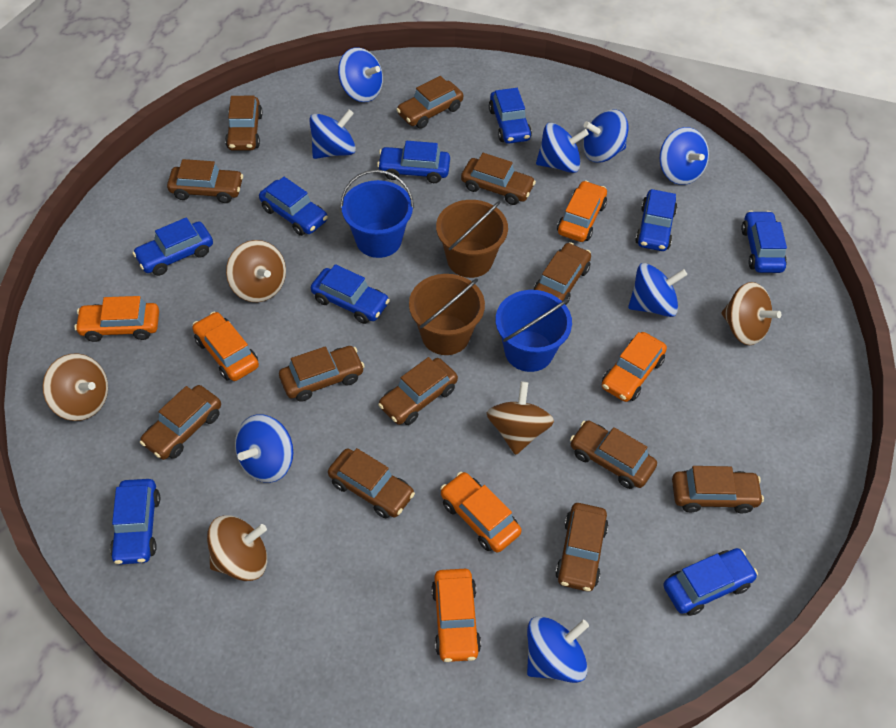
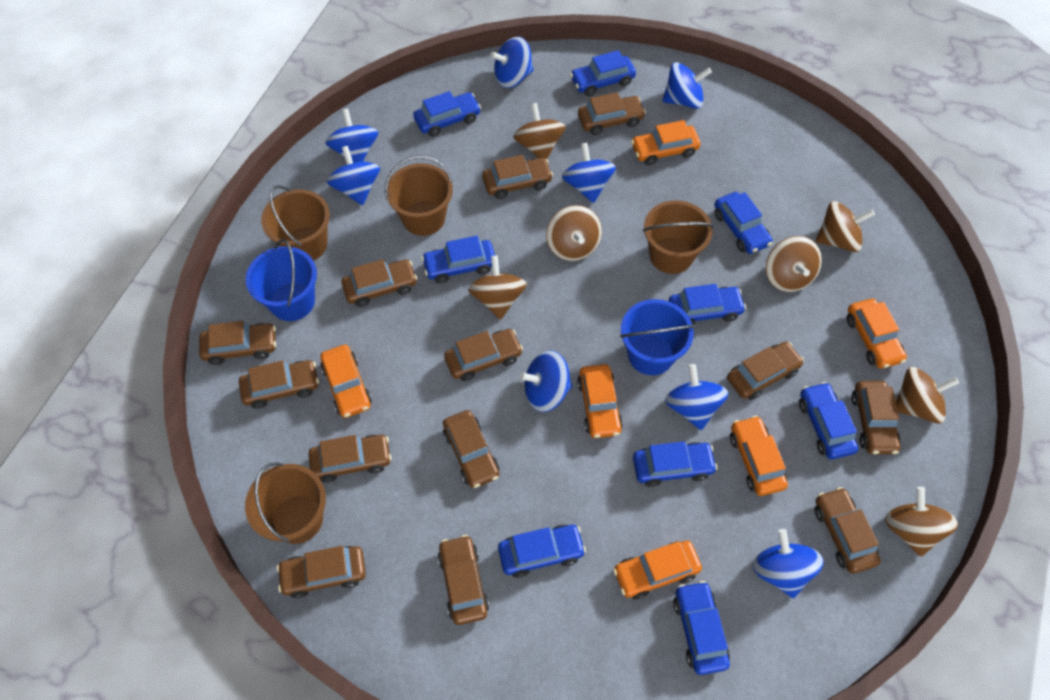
brown bucket: [409,274,485,355] [436,200,508,278] = 2 -> [245,462,326,544] [261,185,330,261] [385,155,453,236] [643,200,714,274] = 4
brown car: [140,385,221,460] [167,159,243,203] [225,96,263,151] [279,346,365,402] [328,448,415,518] [378,357,458,425] [396,76,463,129] [461,153,536,205] [534,242,591,305] [555,503,609,592] [570,420,657,489] [672,466,764,513] = 12 -> [199,321,276,365] [239,360,319,409] [277,546,366,599] [308,435,392,483] [341,259,417,307] [438,535,489,625] [443,410,500,488] [444,329,523,381] [482,155,553,199] [578,92,646,135] [727,342,804,400] [814,487,881,573] [851,381,901,454] = 13
brown spinning top: [43,354,108,421] [207,515,267,581] [226,240,286,302] [487,381,554,455] [722,282,781,345] = 5 -> [468,256,527,320] [513,103,566,159] [546,205,602,261] [766,236,822,292] [816,201,875,252] [885,487,958,557] [896,367,959,424] = 7

